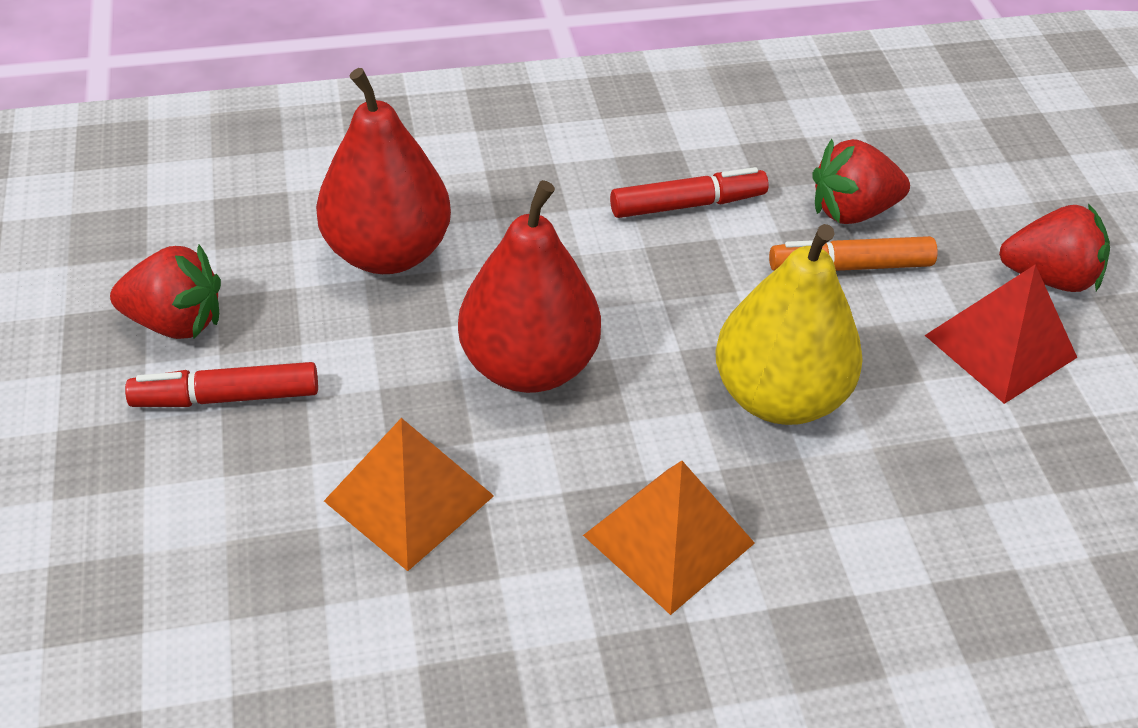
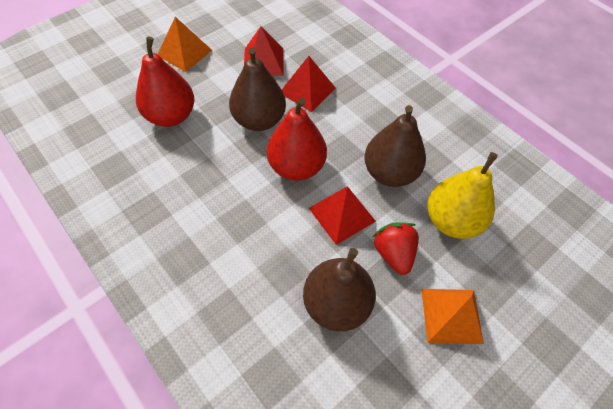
brown pear: none = 0 -> [229,47,286,131] [303,248,376,331] [364,105,426,187] = 3
orange marker: [769,236,938,271] = 1 -> none = 0
red marker: [125,362,318,407] [610,167,769,218] = 2 -> none = 0
red pyramid: [925,264,1077,404] = 1 -> [244,26,284,76] [282,56,336,112] [309,186,376,245] = 3
red strawberry: [110,244,221,339] [812,139,910,224] [999,203,1110,292] = 3 -> [373,222,419,275] = 1

